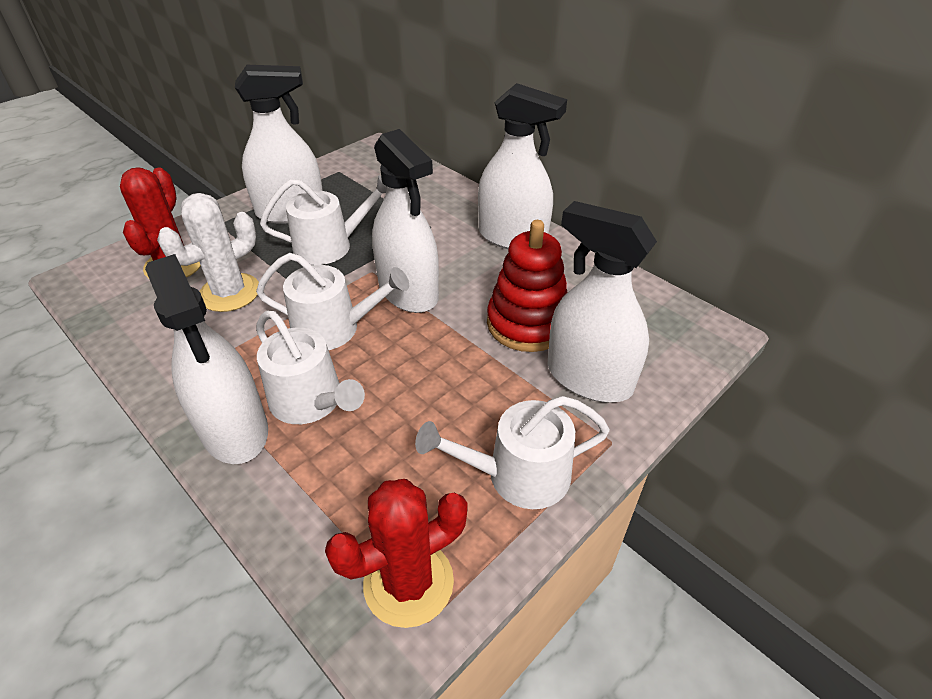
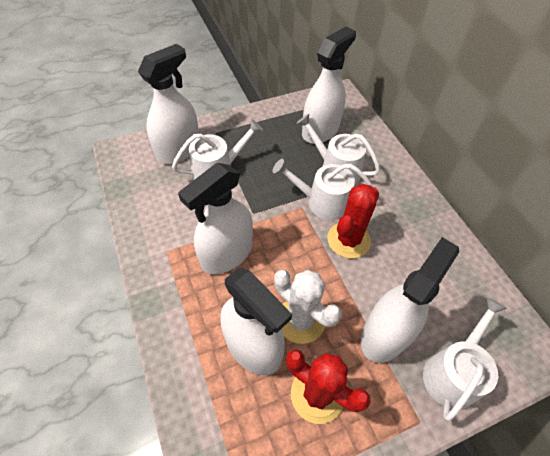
red stacking toy: [487,220,568,352] = 1 -> none = 0

